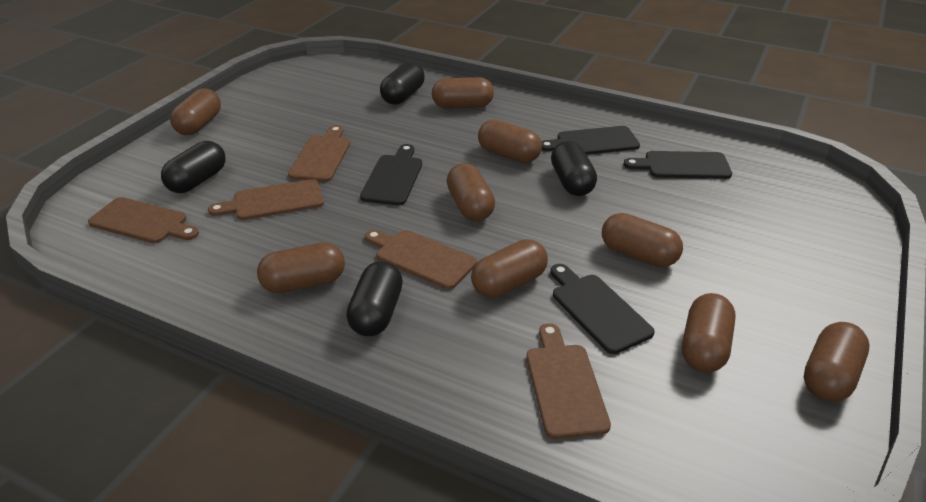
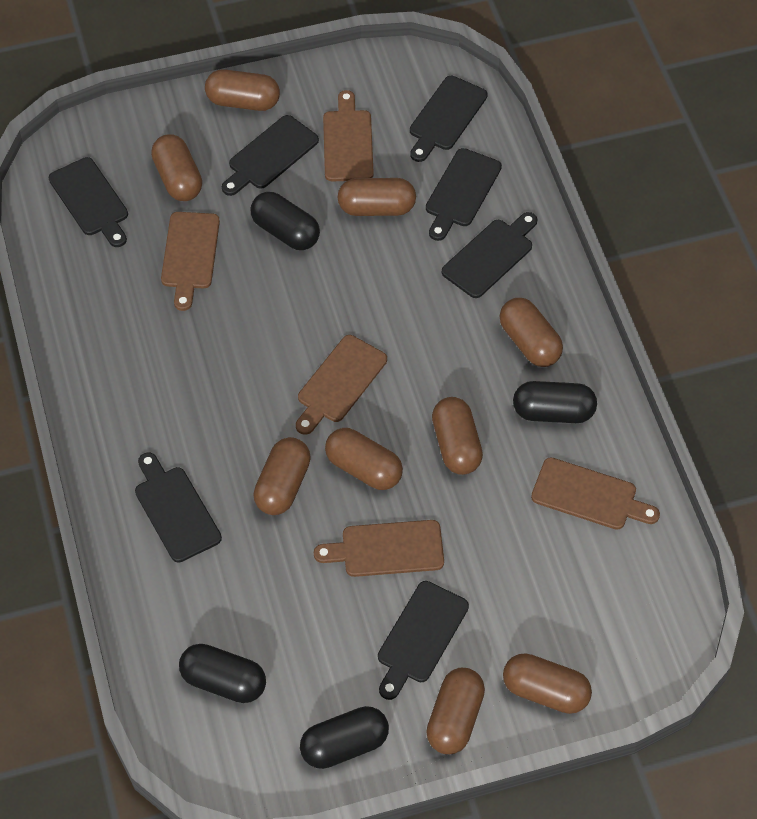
black cutting board: [360,144,422,205] [541,126,640,155] [551,264,655,354] [623,151,732,179] = 4 -> [49,157,128,247] [135,452,222,562] [222,115,319,196] [378,581,469,700] [410,76,488,162] [426,148,502,241] [442,212,537,298] = 7

